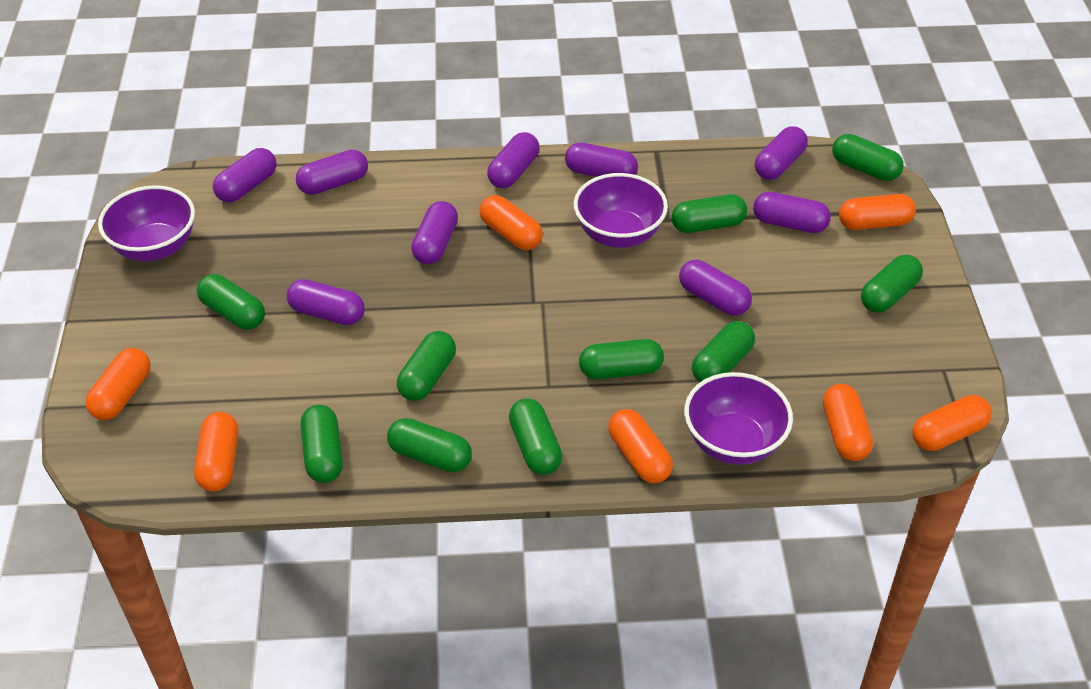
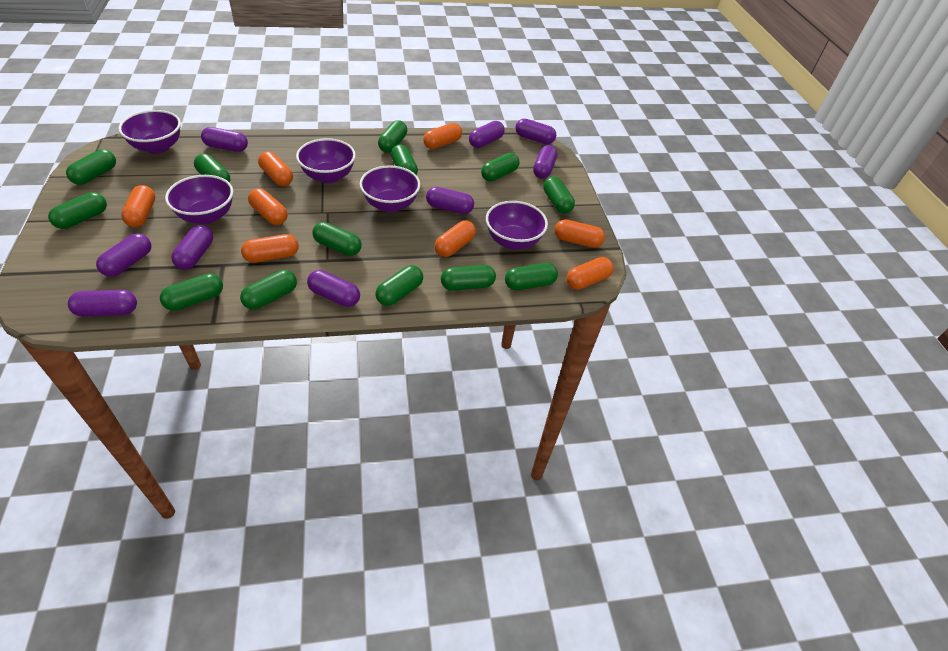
green capsule: [197,274,265,329] [300,405,343,483] [387,418,472,472] [397,331,456,401] [509,398,562,475] [579,339,664,379] [671,194,747,233] [692,321,755,382] [832,134,904,181] [861,255,923,313] = 10 -> [48,192,107,229] [66,149,116,185] [160,273,223,311] [194,154,230,183] [240,270,297,310] [312,222,362,256] [375,265,423,306] [378,120,407,153] [391,144,418,175] [441,265,496,291] [481,153,519,182] [505,263,558,290] [543,177,575,214] = 13
orange capsule: [85,348,151,420] [194,412,238,492] [479,195,543,250] [608,409,673,483] [823,384,873,461] [839,194,916,230] [912,395,992,451] = 7 -> [121,185,155,227] [241,234,299,263] [248,188,288,225] [258,151,293,186] [423,123,462,149] [434,221,476,257] [555,219,605,248] [566,257,614,290] = 8
purple bowl: [98,185,195,261] [574,173,668,248] [684,372,793,465] = 3 -> [118,110,181,154] [165,175,233,224] [296,138,356,183] [360,165,421,212] [486,201,548,250] = 5

